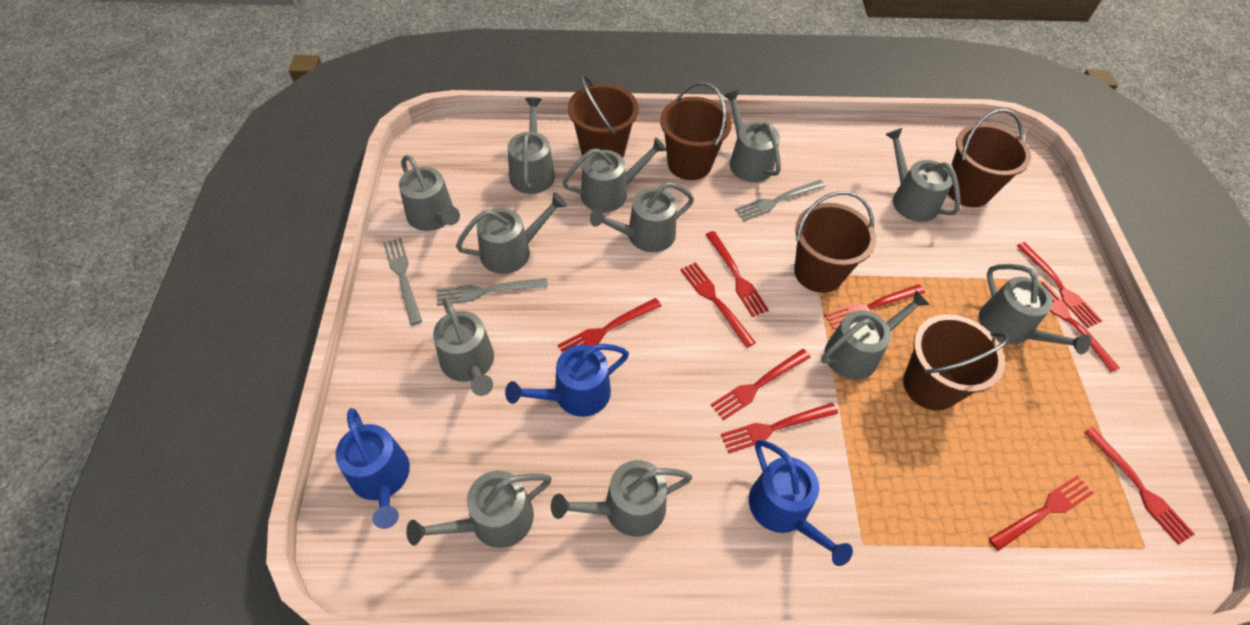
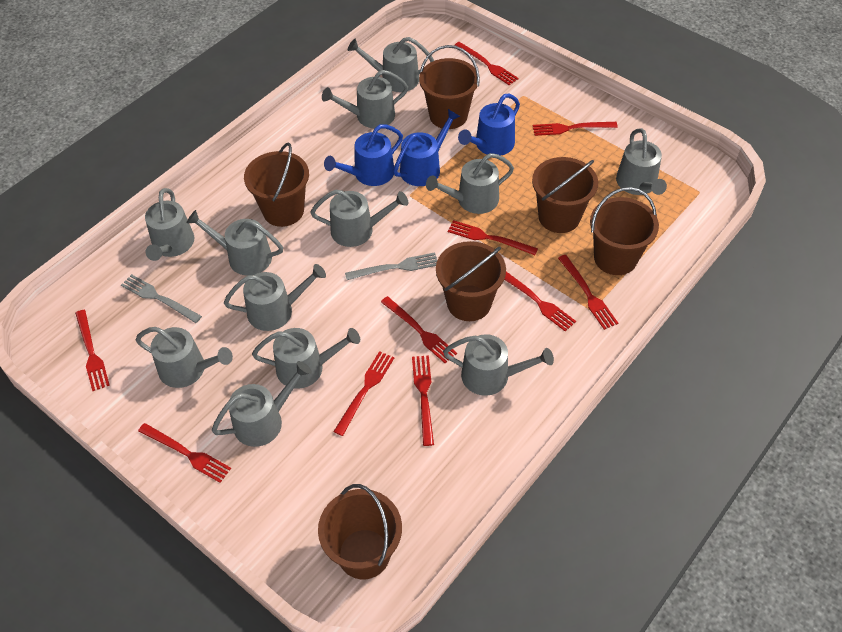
brown bucket: [568,75,639,158] [660,81,732,180] [794,191,876,293] [903,314,1009,411] [948,109,1031,207] = 5 -> [244,143,309,227] [318,484,402,579] [419,45,480,129] [436,241,506,321] [532,157,598,233] [590,187,659,275] = 6
grey fork: [383,238,422,325] [436,278,548,306] [735,180,825,221] = 3 -> [121,274,202,323] [345,252,437,280] = 2

